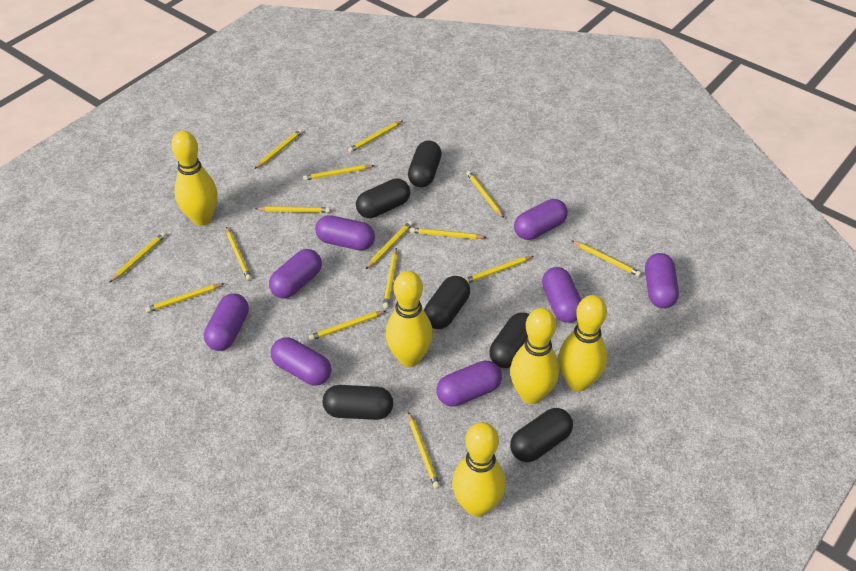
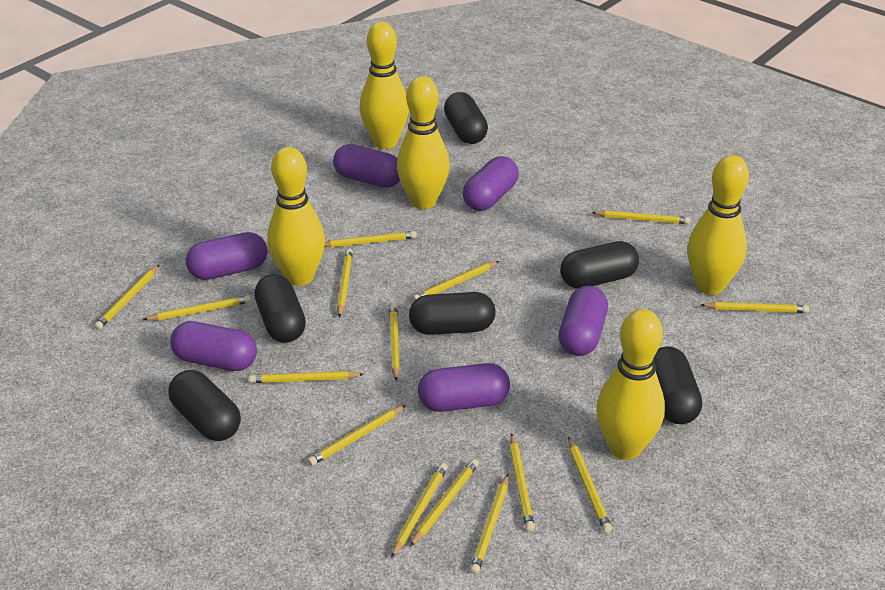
purple capsule: [204,293,249,351] [269,249,322,299] [271,337,331,385] [315,215,375,250] [437,360,502,407] [514,199,568,240] [542,267,581,323] [645,253,679,308] = 8 -> [170,321,257,371] [186,232,268,280] [333,144,400,188] [418,363,510,412] [463,156,519,211] [559,286,608,356] = 6

